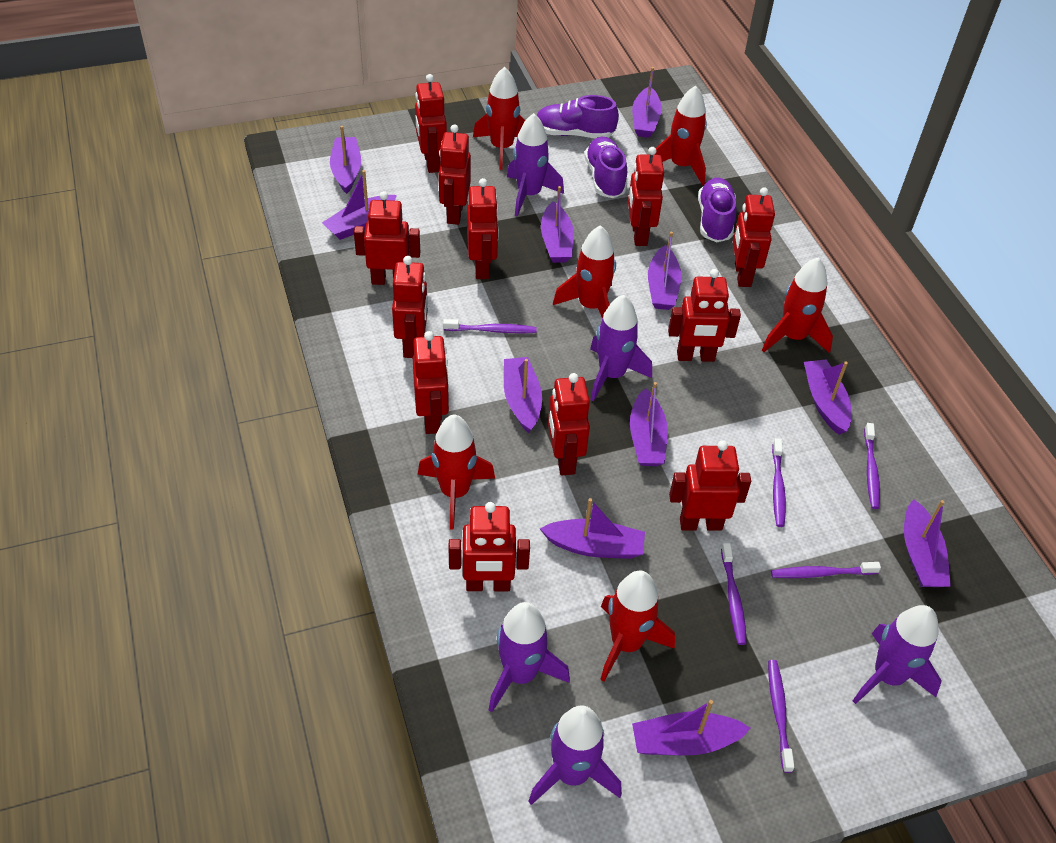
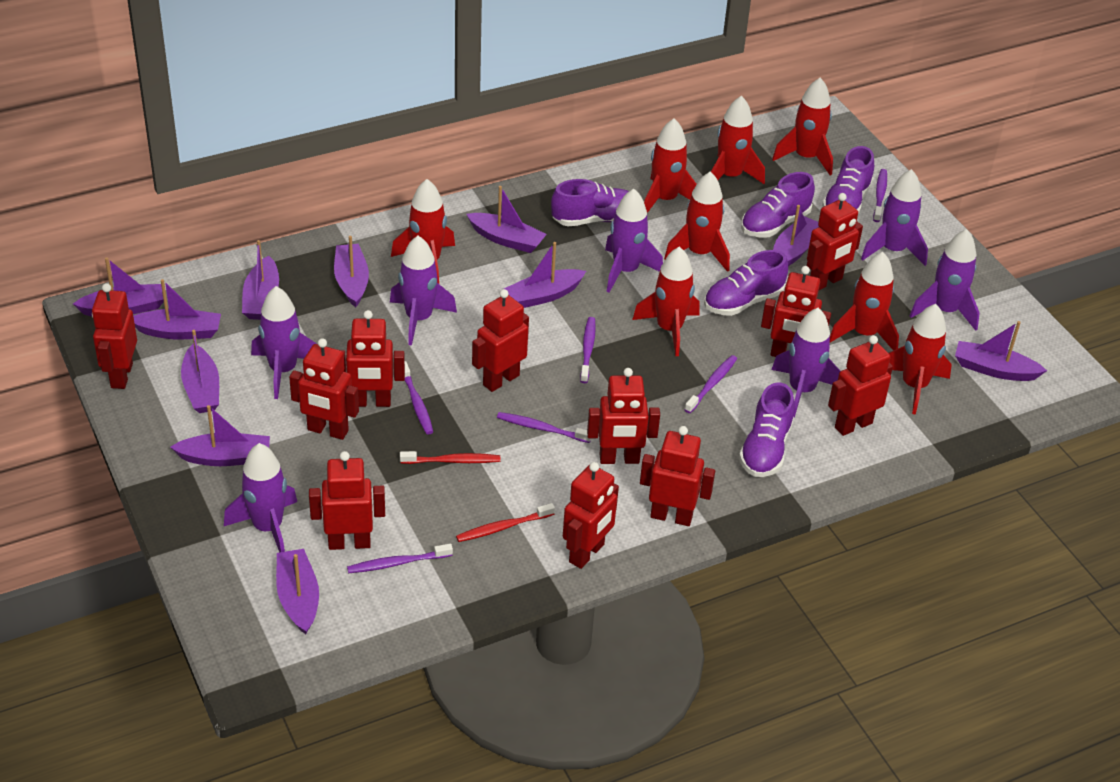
purple rocket: [489,602,570,712] [507,113,564,217] [528,705,622,805] [590,295,652,401] [853,605,942,704] = 5 -> [224,443,297,552] [251,286,317,399] [390,235,457,345] [605,188,663,293] [771,308,841,418] [861,169,928,266] [910,229,980,331] = 7
purple shoe: [537,95,619,139] [584,136,627,198] [698,178,736,242] = 3 -> [551,179,629,226] [704,250,788,316] [739,382,795,477] [741,172,815,238] [822,146,874,215] = 5
red robot: [354,191,420,285] [392,256,428,358] [413,331,449,434] [415,74,447,173] [439,124,471,225] [449,502,530,591] [467,178,499,279] [548,373,590,475] [628,147,664,246] [668,269,741,362] [669,440,751,531] [733,187,775,287] = 12 -> [92,283,137,389] [289,338,359,440] [309,451,385,550] [341,310,405,407] [472,289,529,392] [563,462,619,569] [587,368,660,464] [640,426,715,526] [761,266,831,357] [807,193,863,290] [828,335,893,436] = 11
red rocket: [418,414,495,530] [473,67,525,170] [553,225,616,318] [600,571,675,682] [654,85,707,185] [762,257,833,353] = 6 -> [391,179,455,284] [632,246,700,356] [644,118,697,213] [664,171,730,272] [711,96,765,185] [772,78,833,175] [830,252,899,351] [889,304,952,414] = 8
red toothbrush: none = 0 -> [400,451,500,464] [456,503,555,542] = 2

